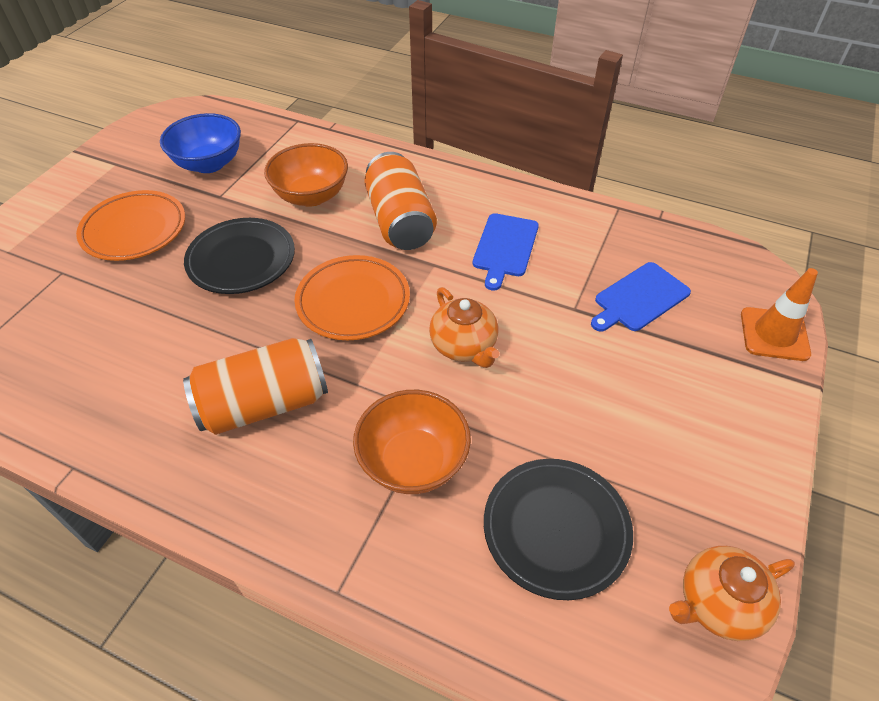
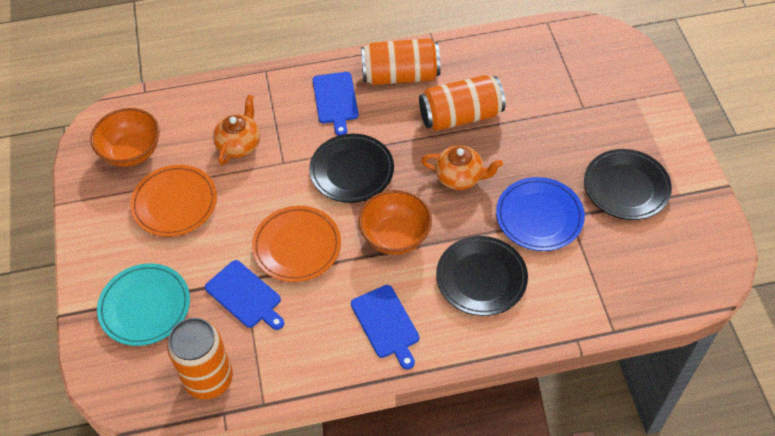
black plate: [184,218,295,294] [484,459,633,600] = 2 -> [309,134,394,203] [436,236,528,316] [584,149,672,220] = 3
blue bowl: [160,113,241,173] = 1 -> none = 0
blue cutting board: [473,213,539,291] [591,262,691,332] = 2 -> [205,260,284,330] [313,72,359,136] [351,285,419,369] = 3
blue plate: none = 0 -> [496,177,585,251] = 1
orange can: [183,338,328,435] [364,152,437,250] = 2 -> [167,318,233,399] [361,38,441,85] [419,75,505,131] = 3
orange traffic cone: [741,268,818,361] = 1 -> none = 0
turquoise plate: none = 0 -> [97,264,190,346] = 1

